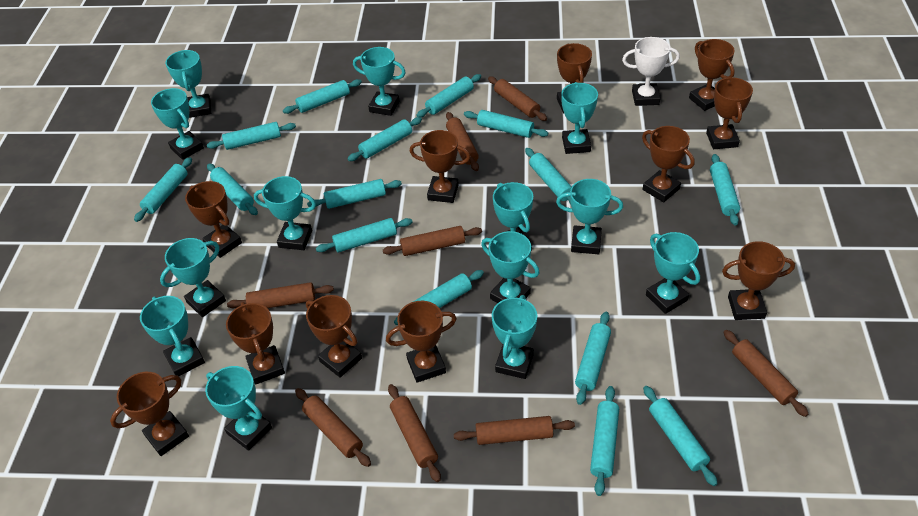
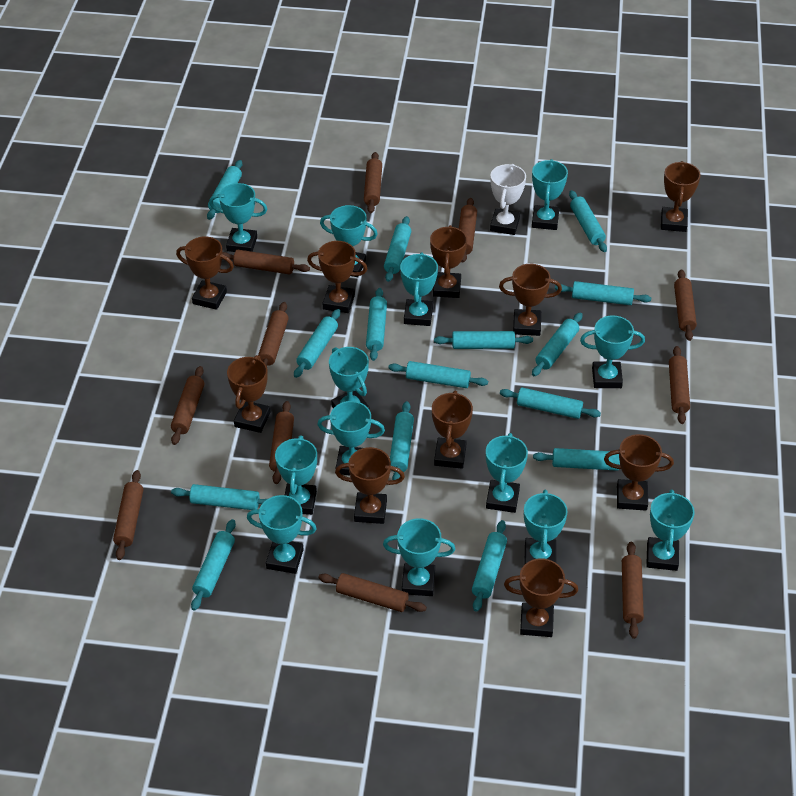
brown rolling pin: [227,282,334,308] [295,388,371,467] [383,226,482,256] [388,384,441,482] [446,112,479,171] [454,416,575,445] [488,76,547,121] [723,330,808,417] = 8 -> [113,470,143,560] [171,366,204,445] [222,250,310,275] [258,302,289,366] [269,401,294,484] [319,573,427,612] [364,152,382,213] [459,198,477,263] [622,542,644,639] [669,346,690,424] [674,269,697,341] = 11
brown trophy: [110,372,189,456] [185,181,242,258] [226,302,285,385] [306,295,362,378] [386,301,457,383] [409,130,471,203] [557,43,592,113] [642,126,695,202] [689,39,735,111] [706,77,753,149] [722,241,795,320] = 11 -> [176,236,234,310] [227,355,270,433] [307,241,367,313] [335,447,405,524] [430,225,467,298] [432,390,473,469] [499,264,562,336] [504,558,578,637] [604,434,674,511] [661,161,701,232] = 10

